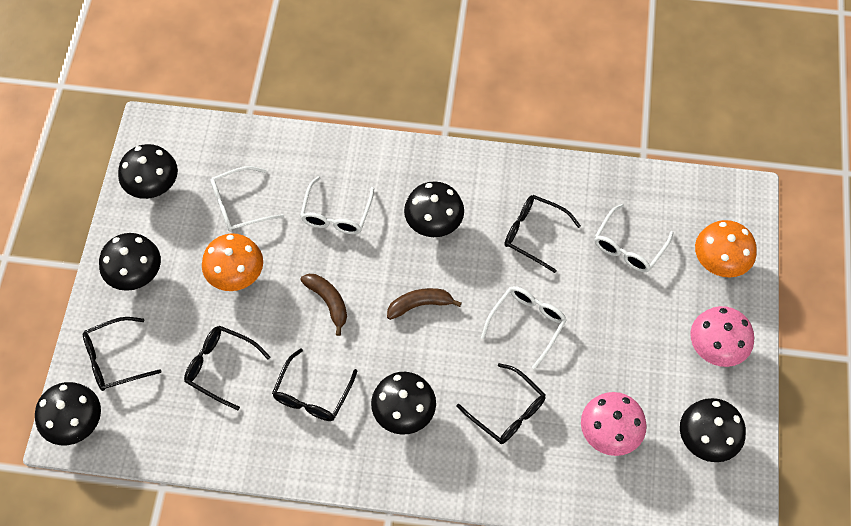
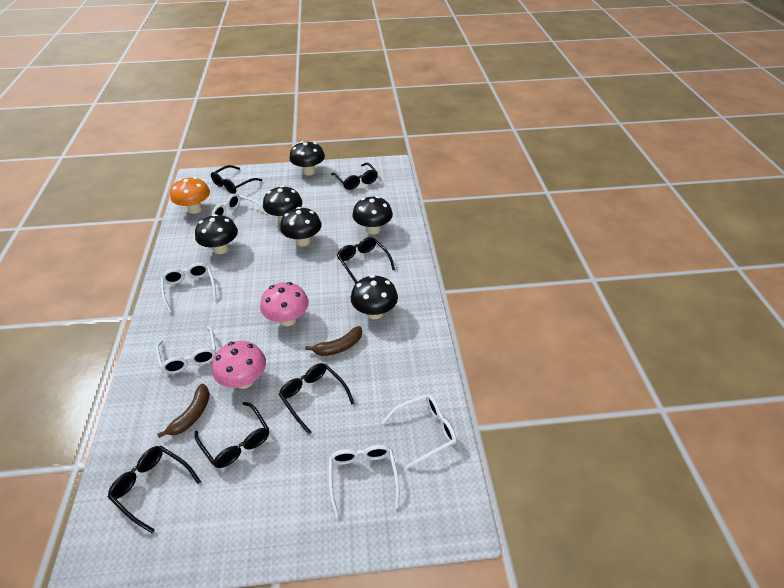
black glasses: [83,317,161,391] [184,326,270,410] [272,348,357,421] [457,363,546,444] [504,195,581,273] = 5 -> [108,446,201,533] [194,402,269,468] [211,165,262,194] [278,363,355,434] [331,163,378,190] [337,237,395,283] = 6
orange mushroom: [202,233,263,291] [695,220,757,277] = 2 -> [170,177,210,214] = 1
white glasses: [210,166,284,232] [300,176,374,234] [481,286,567,369] [594,204,674,272] = 4 -> [155,326,216,374] [161,263,217,313] [211,193,268,235] [329,445,400,518] [382,394,456,469] = 5

